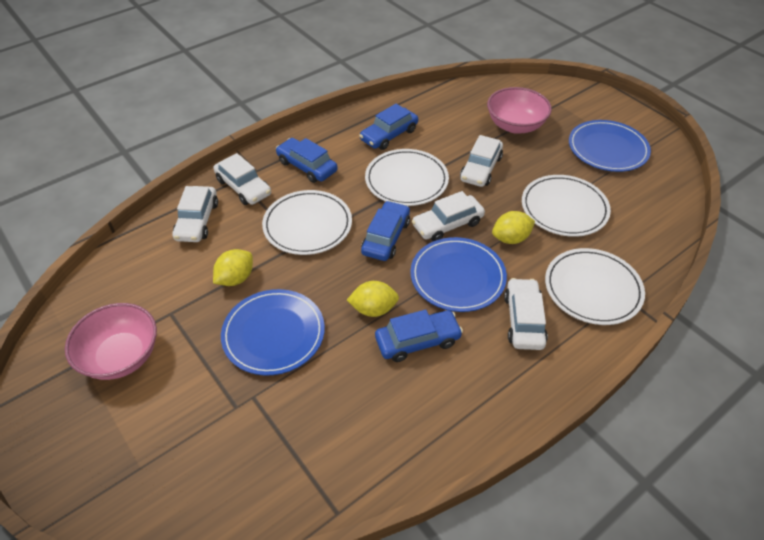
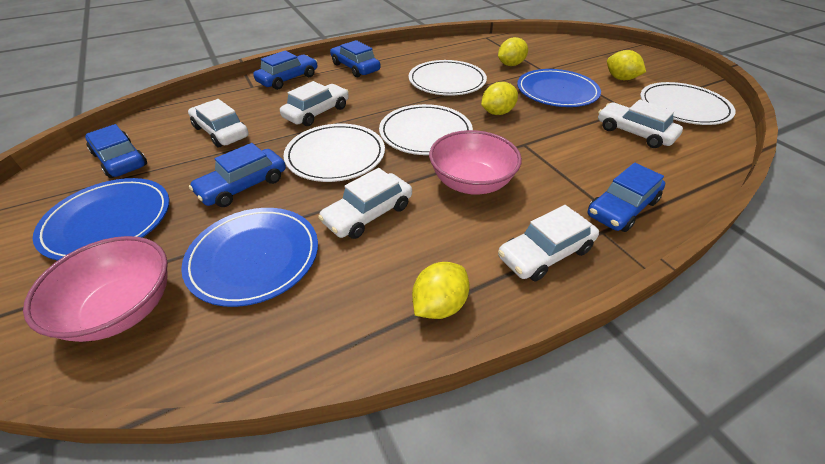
blue car: [276,138,338,183] [359,104,418,150] [361,201,410,261] [375,310,463,362] = 4 -> [85,124,147,178] [189,143,286,207] [253,51,317,90] [330,40,381,77] [588,163,665,232] = 5
yellow lemon: [213,249,253,286] [347,281,399,317] [492,211,535,244] = 3 -> [412,262,469,319] [481,82,518,115] [498,37,528,66] [607,50,646,80] = 4

